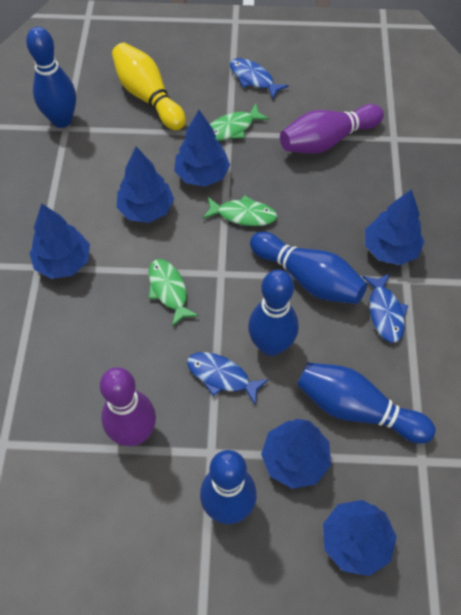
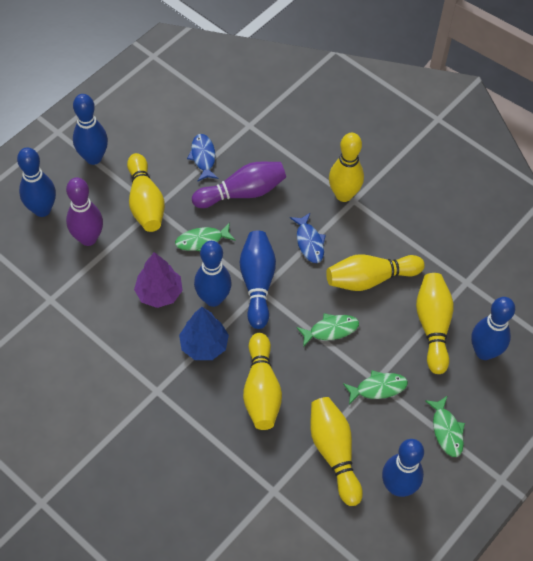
blue bowling pin: [26,27,76,128] [200,450,257,524] [248,270,299,356] [250,232,367,304] [297,363,436,444] = 5 -> [17,147,56,217] [73,94,108,165] [194,241,232,307] [240,230,276,329] [382,439,424,497] [471,297,515,360] = 6
blue fish: [187,352,269,405] [230,58,289,99] [362,273,408,343] = 3 -> [187,134,219,181] [290,213,326,263] = 2
blue tree: [29,203,90,279] [116,147,174,223] [174,110,230,187] [261,419,331,489] [323,500,397,576] [365,189,425,265] = 6 -> [179,307,229,360] = 1
green fish: [148,259,199,327] [203,195,277,226] [210,104,269,141] = 3 -> [175,222,235,251] [296,313,359,347] [343,370,408,404] [425,396,465,457] = 4
purple tree: none = 0 -> [134,252,183,308] = 1
yellow bowling pin: [112,43,186,130] = 1 -> [127,153,165,232] [243,333,282,430] [310,397,363,506] [326,254,425,291] [329,133,364,202] [416,273,454,374] = 6

